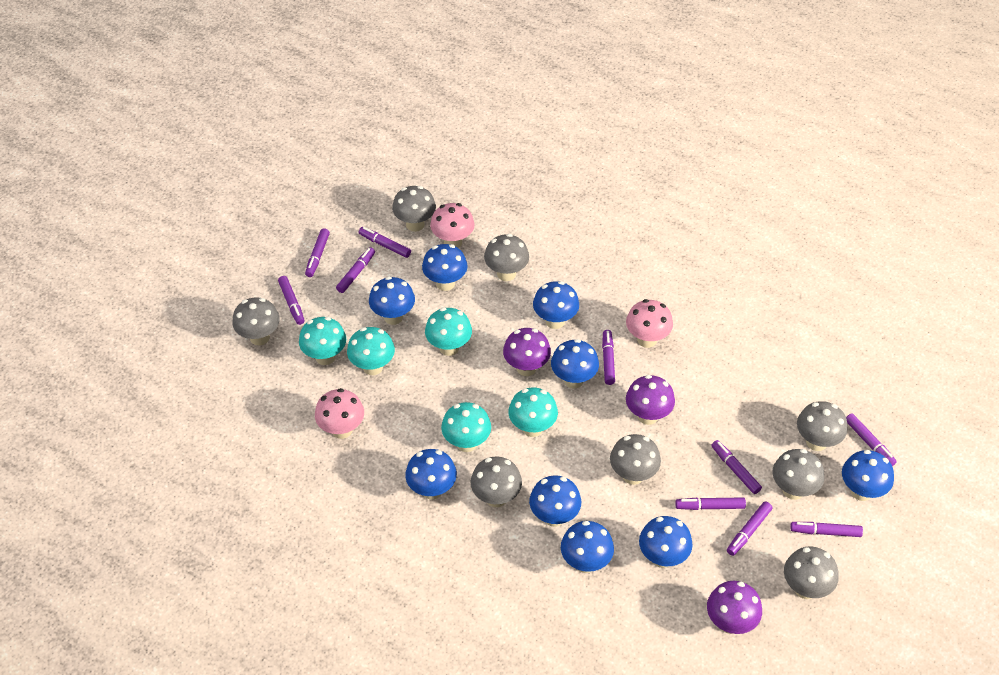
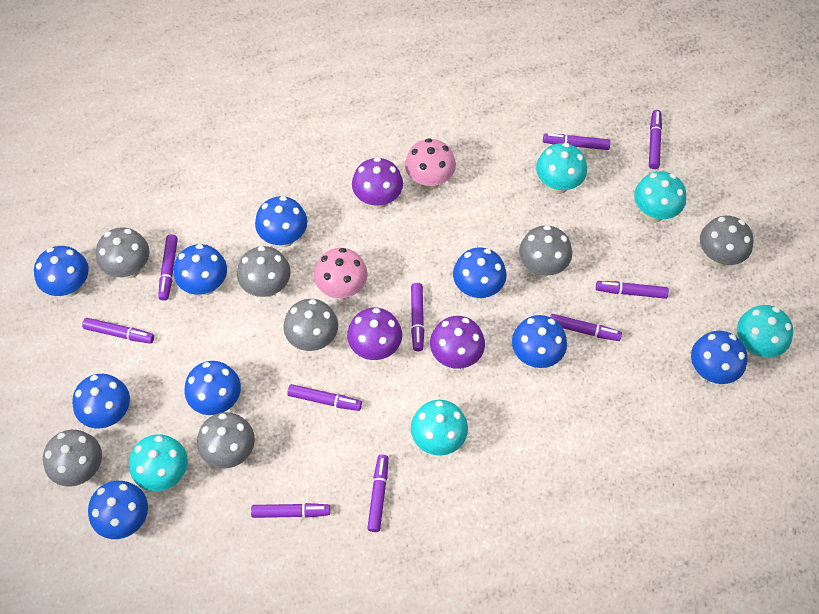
grey mushroom: [232,297,280,345] [392,186,436,232] [471,457,522,507] [484,234,529,281] [610,434,661,485] [773,449,824,500] [784,546,839,599] [797,401,847,451] = 8 -> [43,430,102,487] [96,228,149,279] [197,412,255,469] [237,246,291,297] [283,299,338,351] [519,225,572,277] [700,216,754,267] = 7
pink mushroom: [315,388,364,439] [430,203,475,248] [626,299,673,348] = 3 -> [314,248,368,299] [405,138,456,190] = 2

